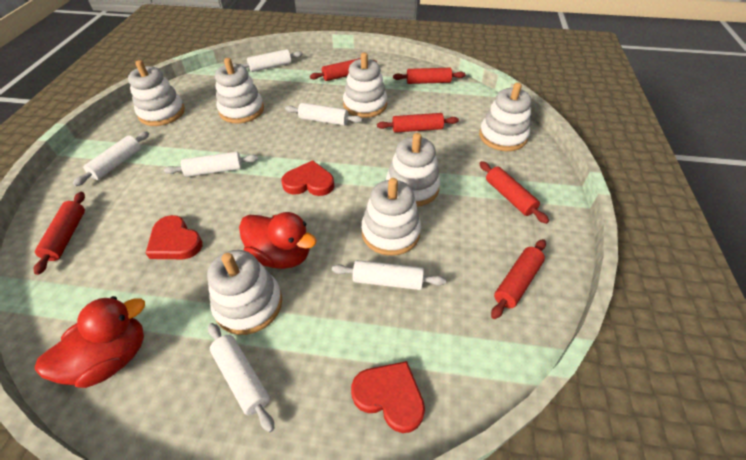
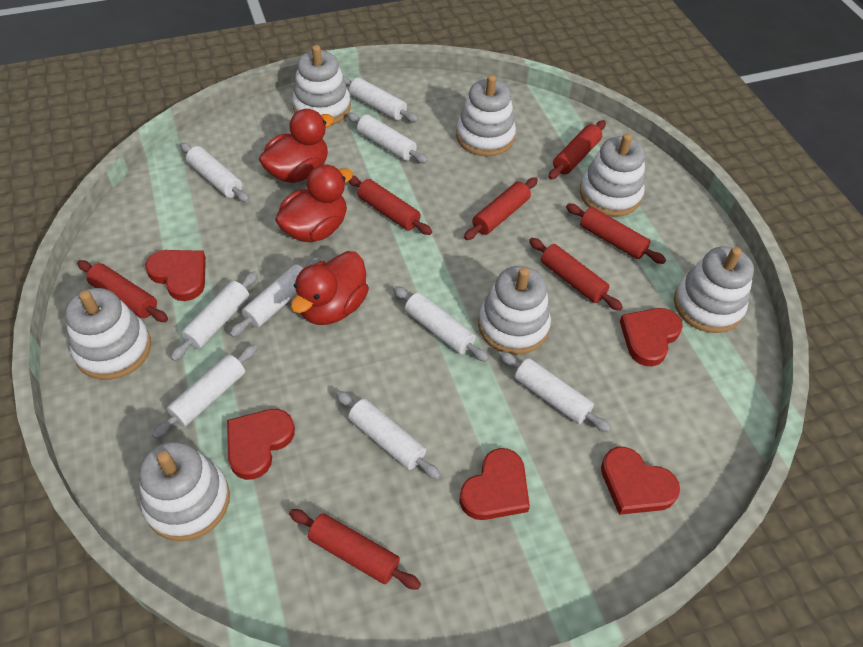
red duck: [35,296,145,388] [239,212,317,269] = 2 -> [259,109,334,183] [275,164,353,242] [291,251,369,325] = 3
red heart: [146,215,203,259] [281,160,334,196] [351,361,425,433] = 3 -> [145,250,206,301] [227,409,295,480] [460,448,530,520] [601,447,680,515] [620,308,683,366] = 5
red rolling pin: [33,192,85,275] [310,58,377,81] [377,113,459,133] [393,68,465,84] [479,161,549,224] [491,239,546,319] = 6 -> [77,260,168,322] [289,509,421,590] [348,176,432,235] [464,177,538,240] [529,238,623,311] [549,120,606,179] [566,204,666,264] = 7
white rolling pin: [73,131,149,186] [164,152,258,177] [208,323,274,432] [240,49,303,72] [285,103,362,126] [332,260,446,290] = 6 -> [152,345,257,439] [171,271,258,361] [180,142,249,202] [230,257,321,337] [336,391,441,480] [343,76,418,122] [347,112,428,163] [393,286,489,362] [500,351,611,432] = 9

